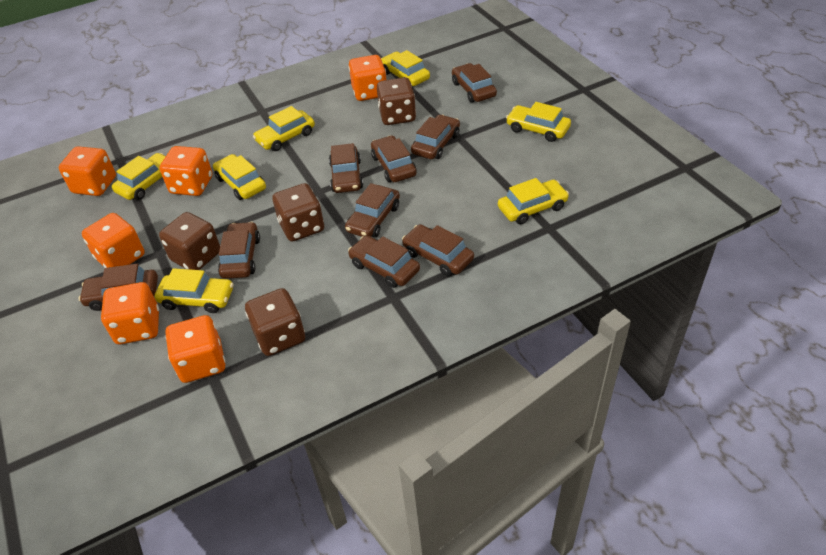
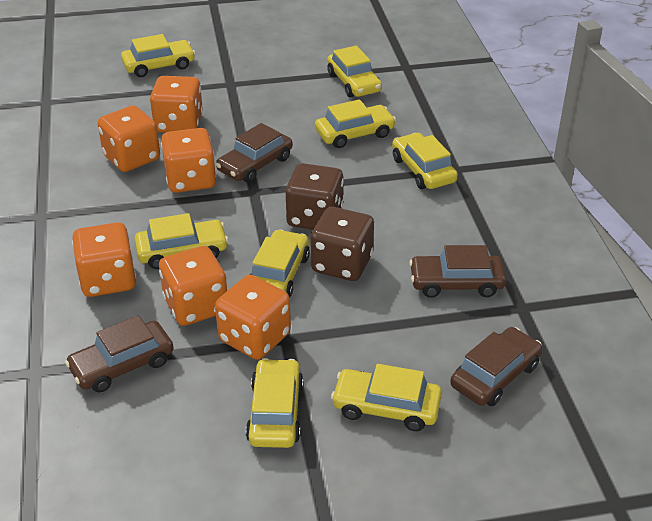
brown car: [79,264,158,311] [218,222,260,279] [329,143,363,193] [345,183,400,238] [348,235,420,288] [371,136,417,182] [402,224,474,276] [411,115,460,159] [452,63,497,103] = 9 -> [65,315,174,393] [216,123,293,183] [409,245,506,298] [450,327,542,406] = 4
brown dice: [159,212,220,270] [245,288,305,356] [272,183,324,241] [377,77,416,125] = 4 -> [286,163,344,230] [311,207,374,281] = 2
yellow car: [112,153,166,200] [155,268,233,313] [213,154,266,200] [253,106,315,151] [381,50,430,86] [498,178,569,224] [506,102,571,142] = 7 -> [121,34,195,77] [134,213,228,269] [246,358,304,448] [250,229,310,298] [315,99,396,148] [327,46,382,98] [331,364,442,431] [392,133,458,189] = 8

